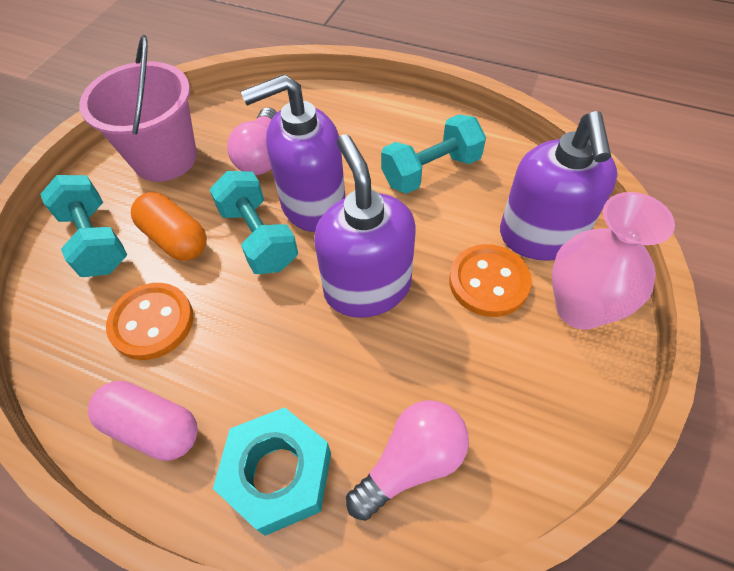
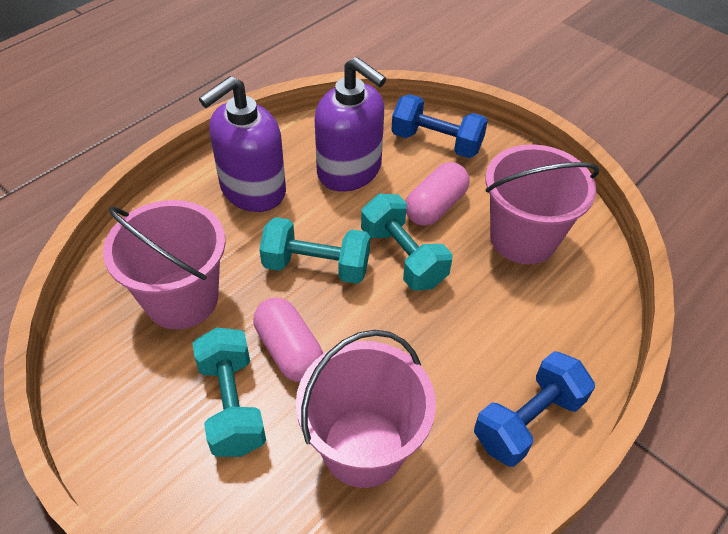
blue dumbbell: none = 0 -> [391,94,488,158] [474,351,595,467] = 2
orange button: [106,283,193,360] [449,244,532,317] = 2 -> none = 0
orange capsule: [131,192,207,261] = 1 -> none = 0
pink bucket: [79,35,197,182] = 1 -> [103,200,226,329] [296,330,436,488] [485,144,599,264] = 3
pink capsule: [88,381,198,461] = 1 -> [254,298,323,382] [406,162,469,226] = 2
pink light bulb: [227,107,277,175] [346,400,469,521] = 2 -> none = 0
pink vase: [552,192,675,330] = 1 -> none = 0
purple soap dispenser: [241,74,345,232] [314,134,416,318] [500,111,618,261] = 3 -> [199,76,286,212] [315,57,387,192] = 2
turquoise nut: [213,407,331,536] = 1 -> none = 0

